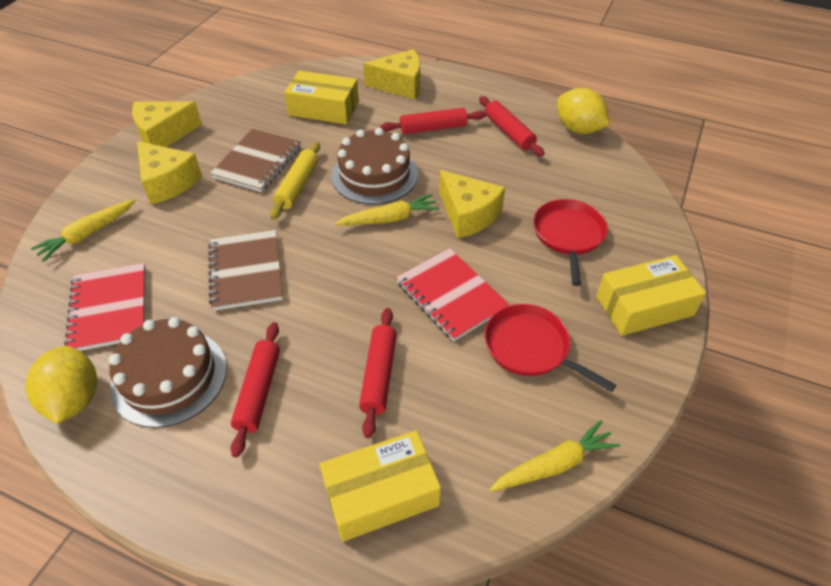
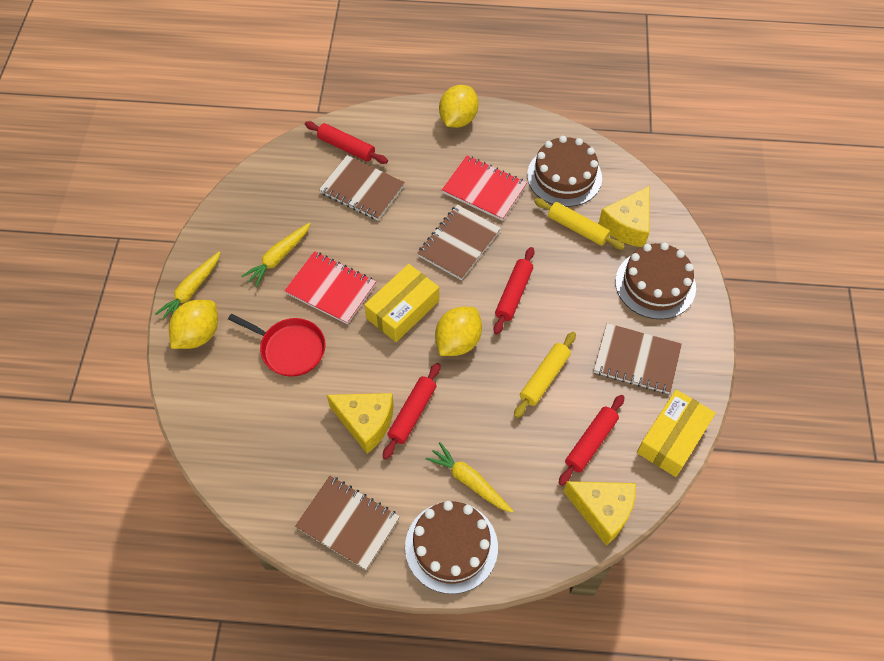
brown cake: [109,317,227,428] [331,128,418,205] = 2 -> [405,501,498,594] [527,136,602,207] [615,242,696,319] = 3
brown notebook: [208,230,283,311] [210,128,301,192] = 2 -> [295,476,400,570] [319,155,405,220] [417,205,501,280] [594,323,682,394] = 4
red pan: [485,304,616,392] [533,199,608,286] = 2 -> [228,314,326,377] = 1
yellow box: [284,71,359,124] [320,430,441,542] [596,255,706,336] = 3 -> [364,264,439,342] [637,390,716,477] = 2
yellow cheese: [132,101,202,147] [137,141,202,205] [363,49,420,100] [439,170,505,238] = 4 -> [327,393,394,454] [563,481,636,546] [598,186,650,247] = 3
yellow lemon: [25,346,97,424] [557,88,610,134] = 2 -> [169,300,218,349] [435,307,482,356] [439,85,478,128] = 3
yellow rolling pin: [270,142,320,220] = 1 -> [514,332,576,418] [534,198,625,250] = 2

